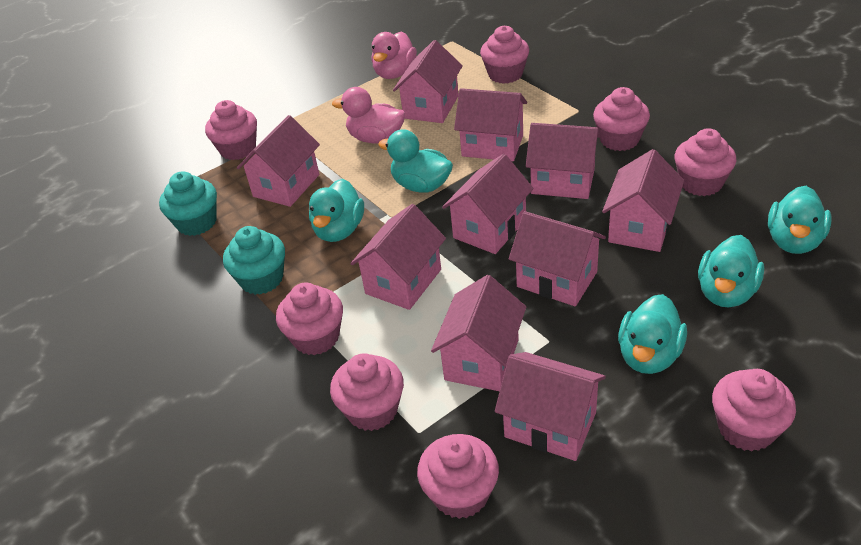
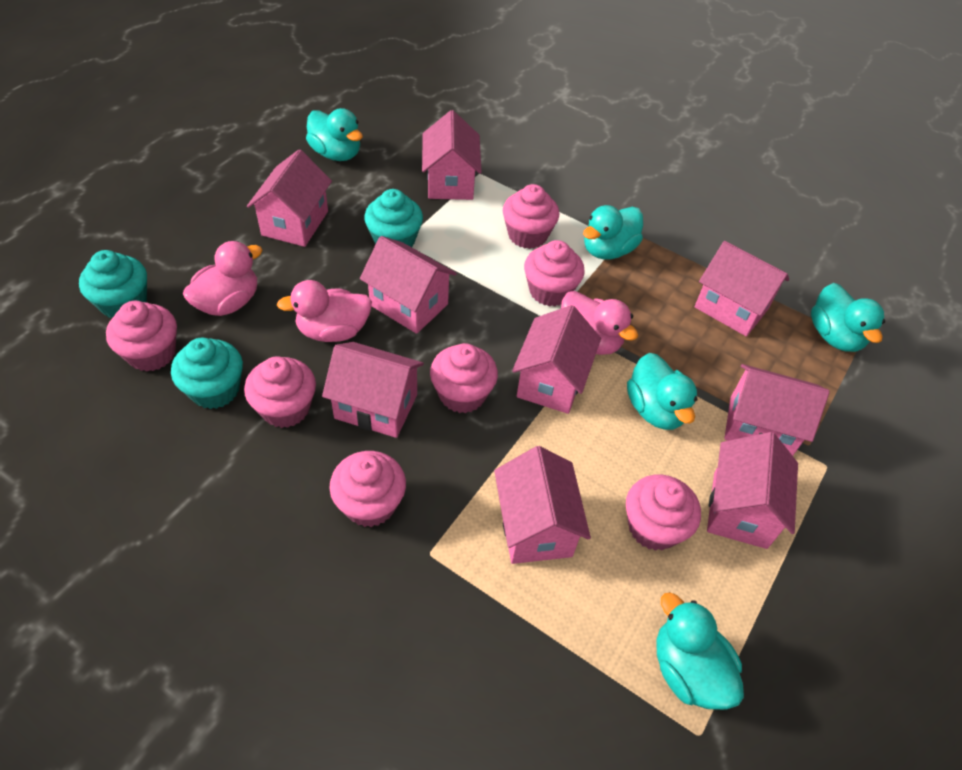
pink cupcake: [205,100,257,160] [276,283,343,355] [330,353,404,431] [417,434,499,519] [480,26,529,84] [593,87,650,151] [675,128,736,196] [712,369,796,451] = 8 -> [106,301,177,372] [244,356,316,428] [329,451,406,527] [430,343,498,413] [503,184,559,249] [524,240,584,307] [626,474,701,551] = 7
pink duck: [332,87,405,143] [371,32,417,79] = 2 -> [183,241,262,316] [277,280,372,342] [561,291,638,355] = 3
pink house: [237,115,320,207] [350,204,446,310] [393,40,463,123] [431,275,526,391] [442,154,534,254] [454,88,527,161] [495,352,606,461] [509,211,606,306] [526,123,600,199] [602,149,684,252] = 10 -> [247,149,332,247] [322,342,424,438] [360,236,457,334] [422,110,482,200] [494,446,591,564] [512,305,601,414] [695,241,789,337] [707,432,798,549] [724,364,829,456] = 9
turquoise cupcake: [159,171,217,236] [223,226,285,295] = 2 -> [79,250,147,318] [171,337,243,409] [364,189,423,247] = 3

